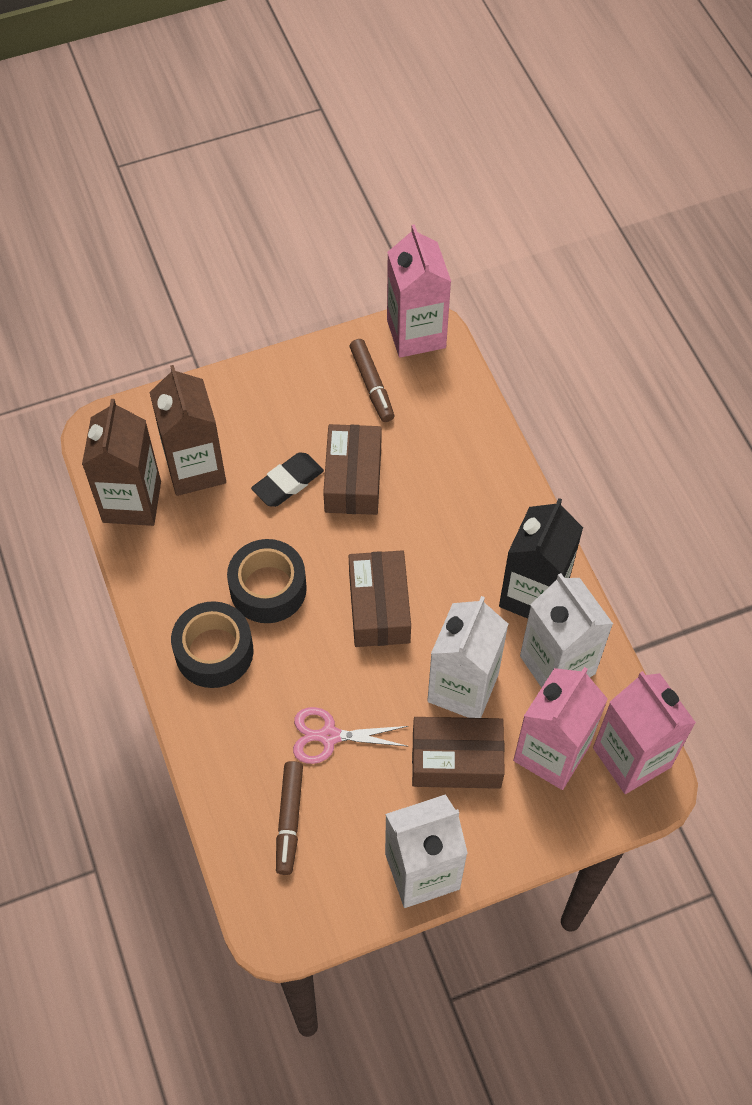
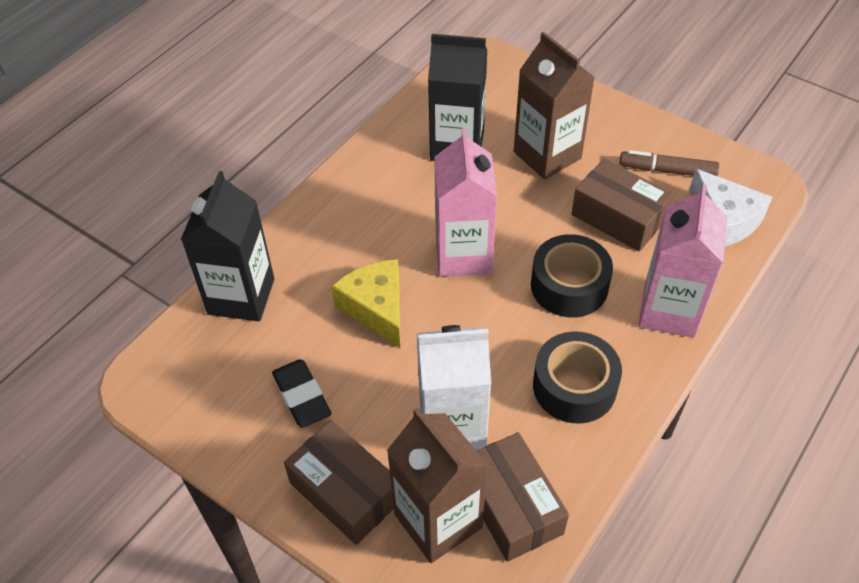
black carton: [499,498,583,619] = 1 -> [181,171,274,321] [428,34,487,161] = 2
brown marker: [276,761,303,875] [350,339,394,422] = 2 -> [619,150,719,176] = 1
pink carton: [387,224,451,358] [513,667,608,790] [593,671,696,794] = 3 -> [434,128,497,277] [638,184,727,338] = 2
pink scissors: [293,707,409,764] = 1 -> none = 0
white carton: [385,794,468,908] [427,596,508,718] [520,573,613,688] = 3 -> [417,325,491,451] = 1
white cheese: none = 0 -> [689,168,772,246] = 1
yellow cheese: none = 0 -> [331,259,401,349] = 1

